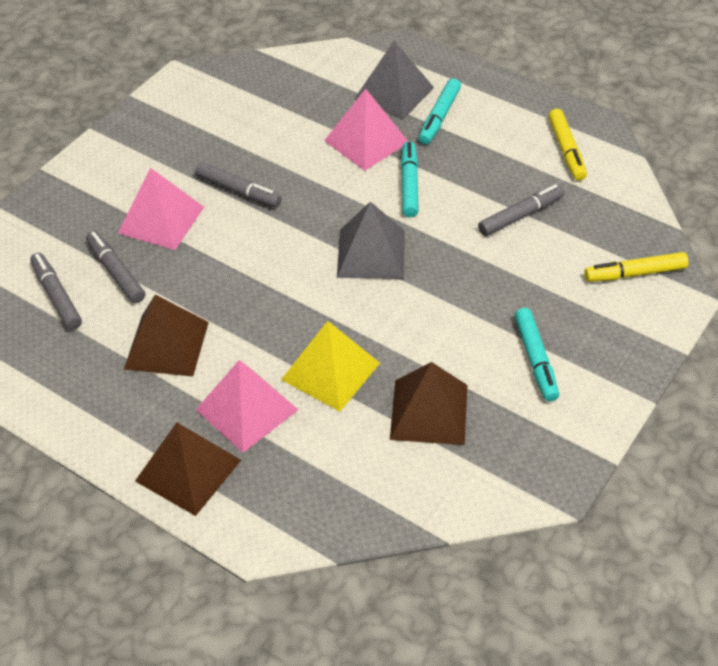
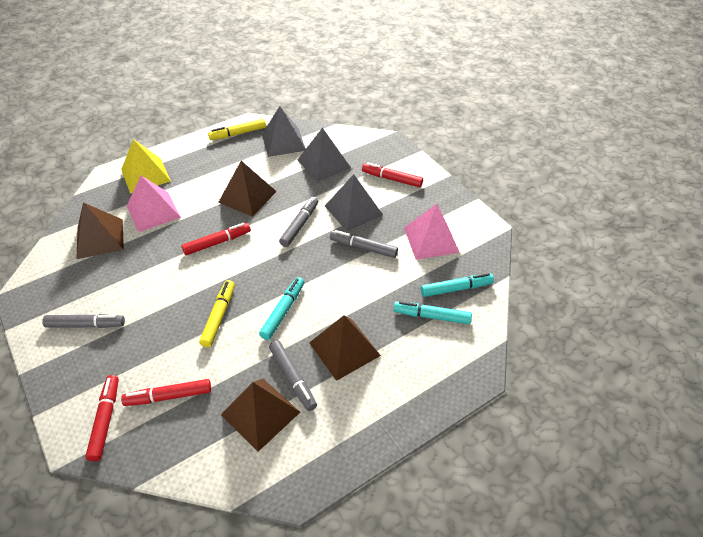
brown pyramid: [124,295,209,377] [135,422,241,516] [390,362,467,445] = 3 -> [77,203,124,259] [218,161,277,217] [221,379,300,452] [309,315,381,381] = 4
grey pyramid: [337,201,405,279] [354,40,434,120] = 2 -> [262,106,306,157] [298,128,351,182] [325,174,383,231] = 3
pink pyramid: [118,168,204,250] [196,360,298,453] [324,89,408,171] = 3 -> [127,176,181,233] [404,204,460,260] = 2
red marker: none = 0 -> [85,375,119,461] [121,379,211,406] [182,223,251,255] [362,162,423,187] = 4

